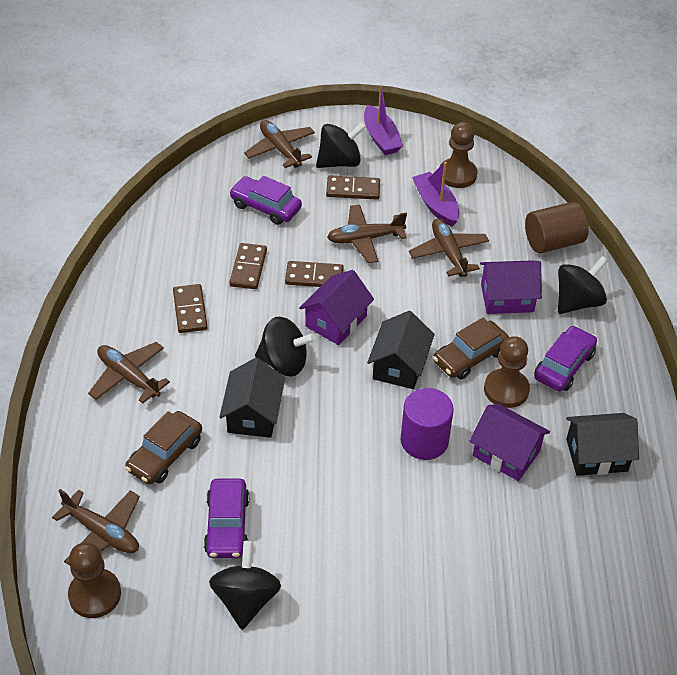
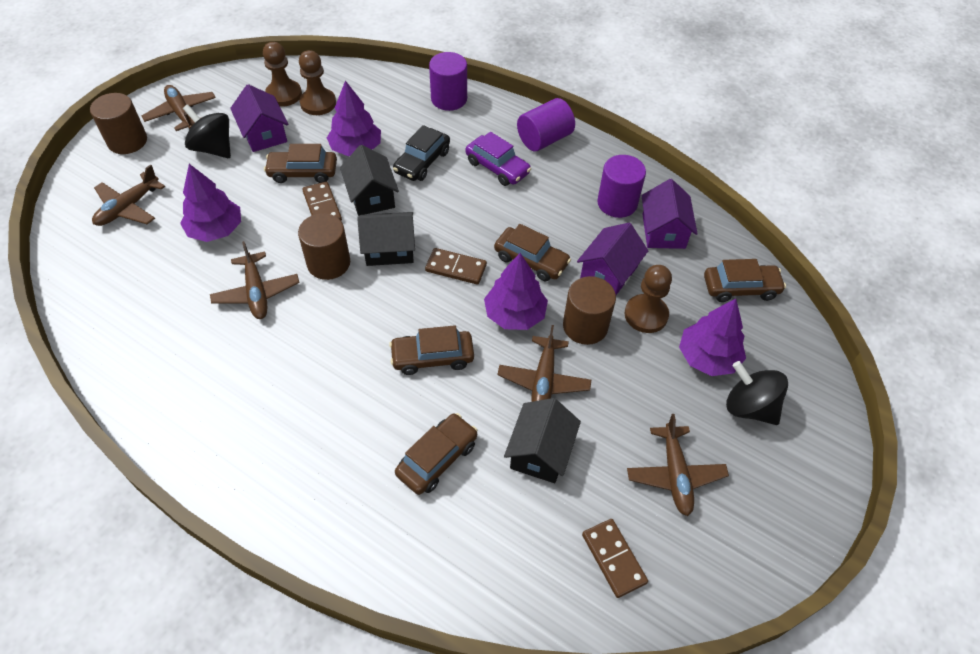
black car: none = 0 -> [393,125,450,181] = 1
black spinning top: [209,541,281,630] [255,317,316,376] [316,122,367,168] [558,256,608,314] = 4 -> [183,104,231,158] [726,361,788,425] = 2
brown car: [125,411,202,485] [433,318,509,380] = 2 -> [264,144,337,183] [389,325,474,375] [395,413,478,495] [494,224,571,281] [704,259,786,302] = 5
brown cylinder: [525,202,589,254] = 1 -> [90,93,147,154] [298,213,350,280] [563,276,616,345] = 3
brown domino: [173,284,208,333] [229,243,267,289] [285,261,344,287] [326,176,380,200] = 4 -> [302,182,342,221] [425,248,487,285] [582,519,648,598] = 3
purple boat: [364,85,403,155] [412,162,459,227] = 2 -> none = 0
purple car: [204,479,250,558] [229,176,302,225] [534,325,597,391] = 3 -> [465,132,531,186] = 1
purple cylinder: [401,388,454,460] = 1 -> [429,52,467,111] [517,98,575,151] [597,155,646,218] = 3
purple tree: none = 0 -> [180,164,241,242] [327,80,381,156] [484,253,548,330] [679,299,746,376] = 4

